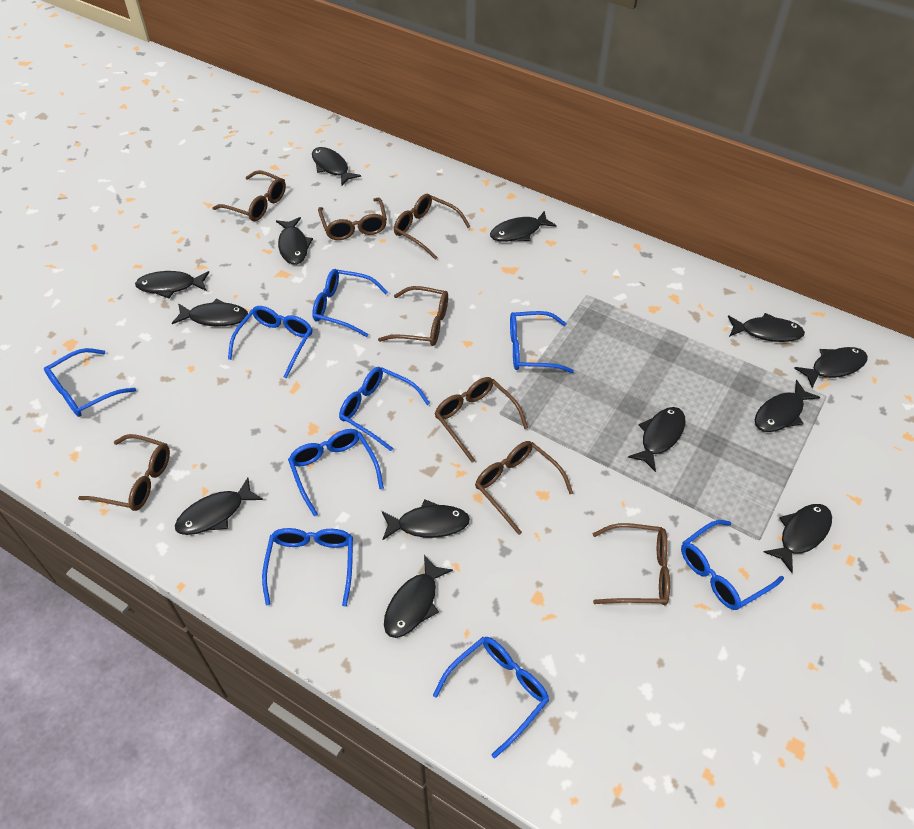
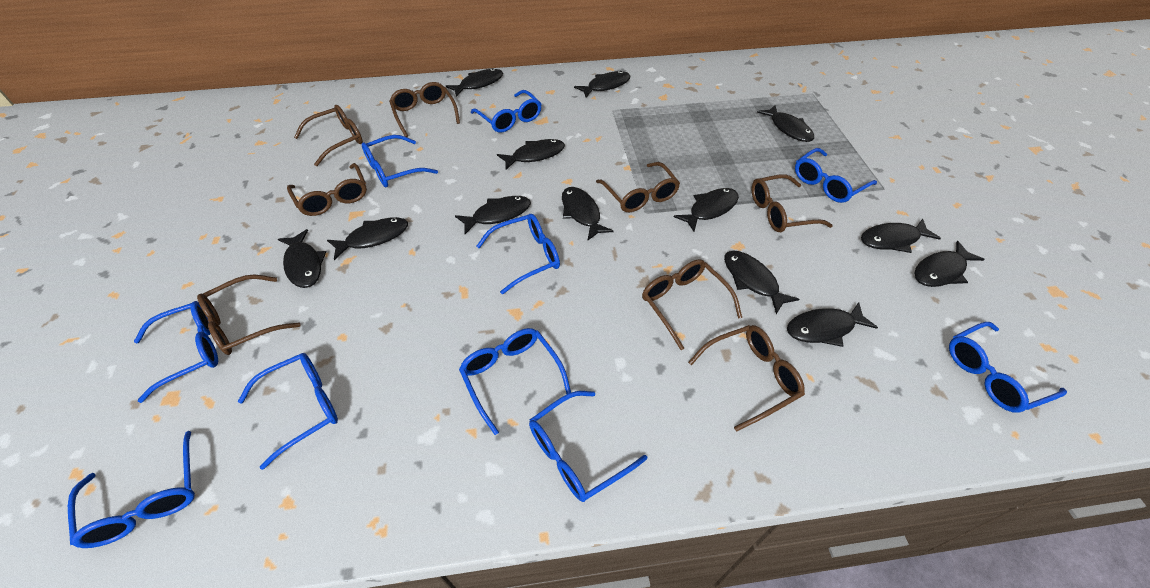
blue glasses: [44,348,136,417] [228,306,312,379] [262,528,353,607] [288,429,384,516] [312,269,388,337] [339,367,430,451] [433,637,549,758] [510,311,574,373] [681,520,784,610] = 9 -> [68,431,195,548] [134,301,218,403] [238,353,338,470] [362,135,438,187] [459,328,571,435] [471,90,542,133] [476,214,560,294] [529,391,647,502] [795,148,877,203] [949,322,1067,413] = 10

